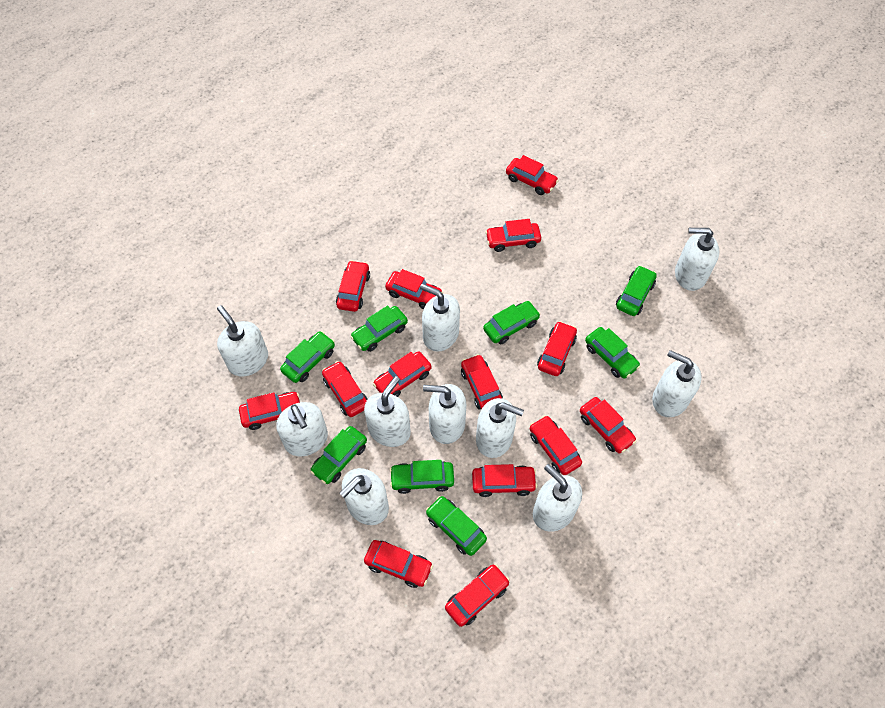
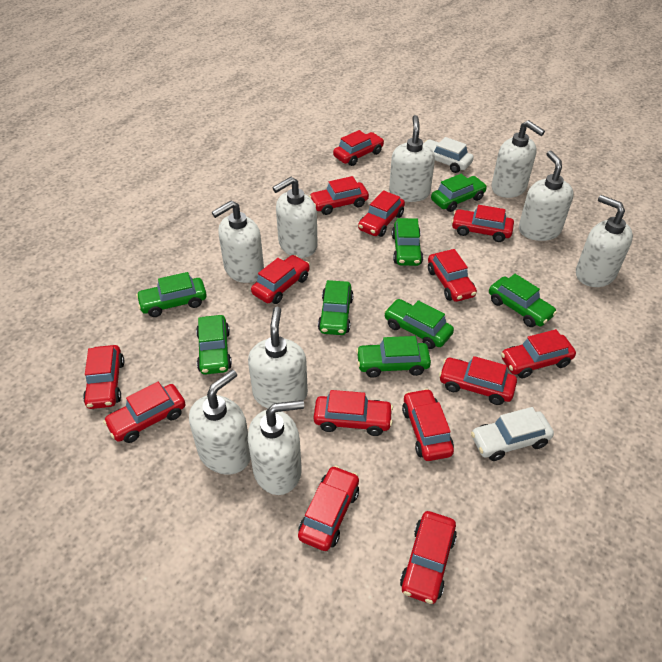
white car: none = 0 -> [424,137,474,173] [471,407,554,461] = 2
white soap dispenser: [217,305,268,376] [276,402,328,456] [339,468,389,525] [364,376,411,447] [420,284,460,352] [423,384,467,444] [476,398,524,458] [533,464,582,532] [652,350,702,417] [675,228,719,291] = 10 -> [189,370,251,475] [212,201,264,283] [248,307,308,409] [248,400,304,495] [272,177,318,258] [389,115,435,202] [491,120,545,198] [519,151,574,241] [576,195,633,287] = 9

